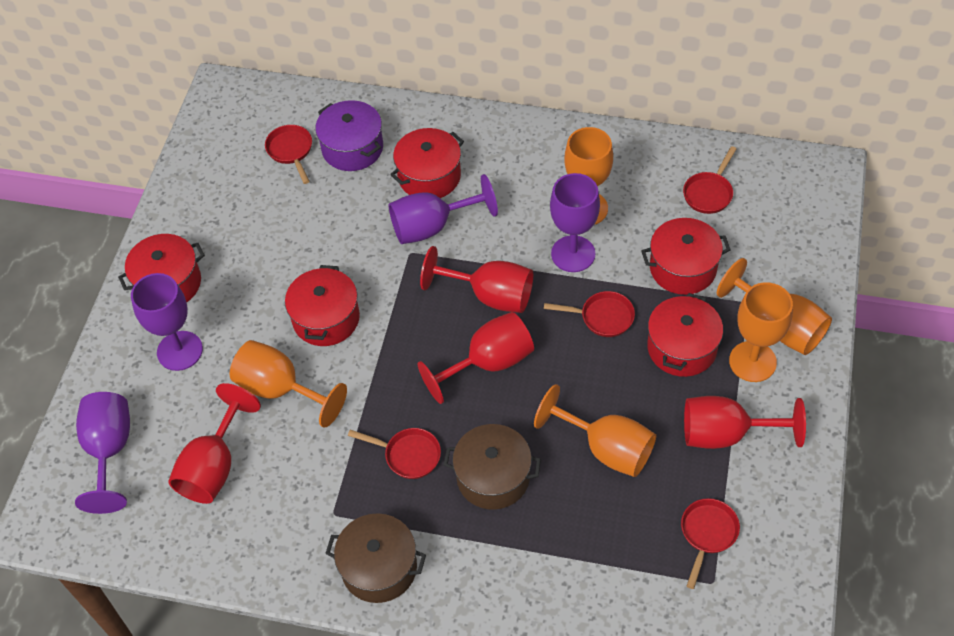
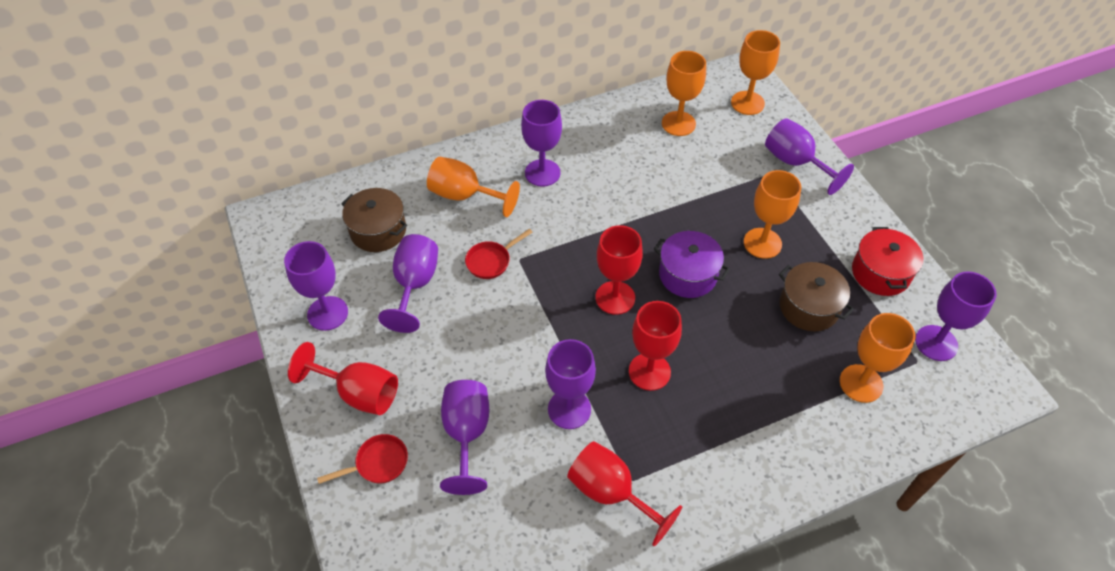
purple goblet: [75,392,130,514] [131,273,203,371] [389,174,498,244] [550,173,600,272] = 4 -> [284,241,348,331] [378,234,438,333] [440,380,489,495] [521,100,562,187] [545,339,596,429] [765,118,854,195] [915,271,997,361] = 7
red pan: [265,125,312,184] [348,428,441,479] [544,291,635,337] [681,498,740,589] [683,146,736,214] = 5 -> [317,434,408,484] [465,229,532,279] = 2
red pot: [118,234,205,302] [285,265,360,346] [390,128,464,198] [641,218,730,295] [647,293,723,377] = 5 -> [852,227,923,296] = 1

